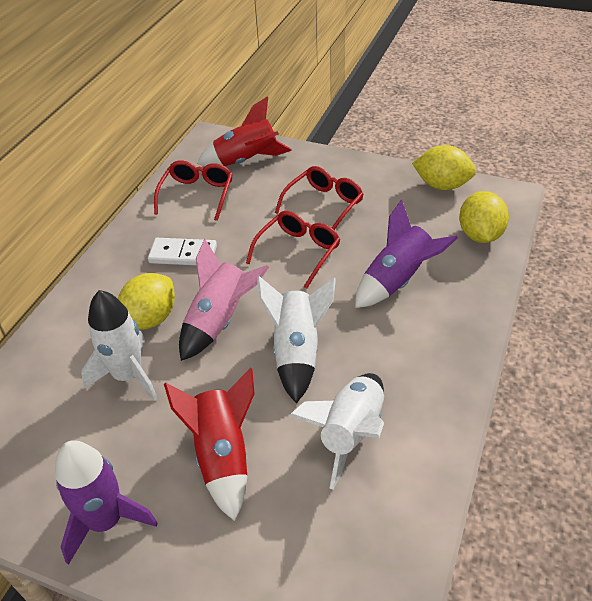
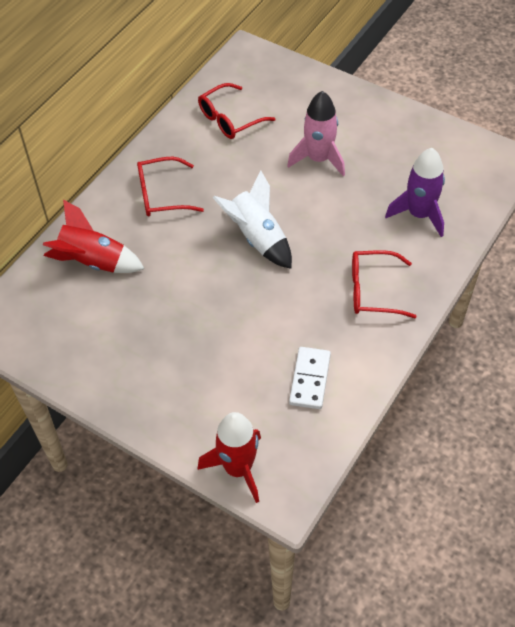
purple rocket: [55,440,158,565] [355,200,458,308] = 2 -> [385,148,445,237] = 1
white rocket: [81,290,158,401] [257,276,336,403] [289,373,384,490] = 3 -> [213,170,292,269] = 1
yellow lemon: [118,273,175,330] [412,145,476,190] [459,191,509,243] = 3 -> none = 0

